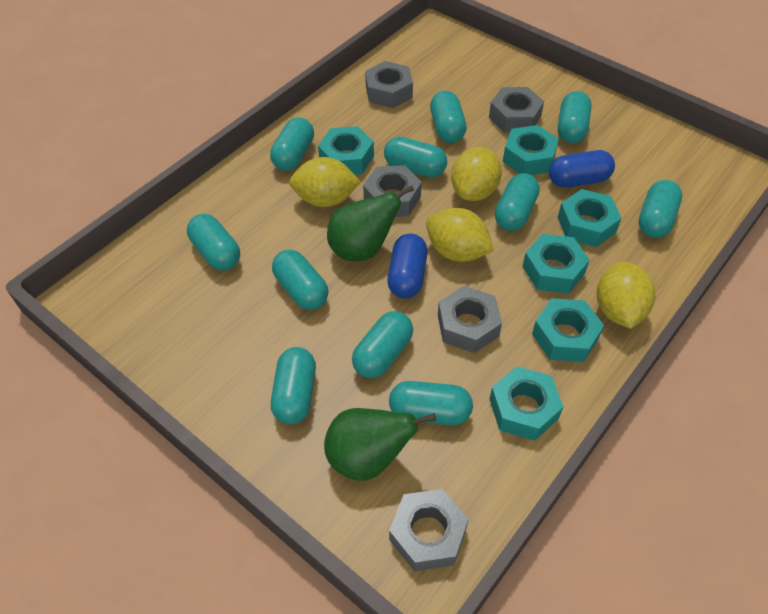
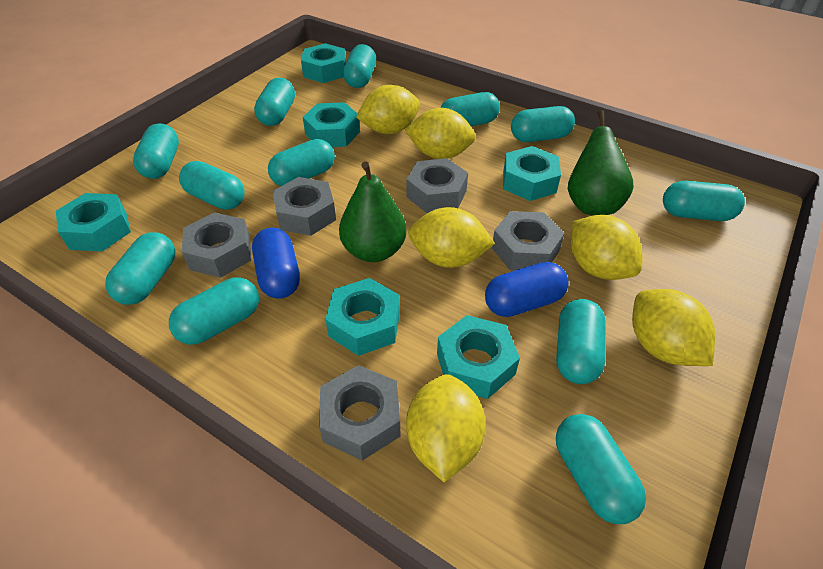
turquoise capsule: [187,214,240,271] [270,117,314,171] [271,347,316,424] [272,249,328,310] [352,311,413,378] [384,137,447,178] [389,381,473,425] [430,91,467,143] [495,173,540,231] [558,91,591,143] [639,180,682,238] = 11 -> [105,232,175,305] [133,123,179,179] [169,277,259,345] [179,161,245,210] [254,78,295,126] [268,139,335,186] [343,44,376,88] [440,92,500,126] [511,106,575,142] [556,299,606,384] [556,414,646,524] [663,181,745,221] = 12
yellow lemon: [289,157,361,207] [426,208,494,262] [451,147,502,201] [597,262,655,329] = 4 -> [356,85,420,134] [405,108,476,159] [406,374,486,482] [408,207,495,268] [571,215,642,280] [632,289,715,366] = 6

